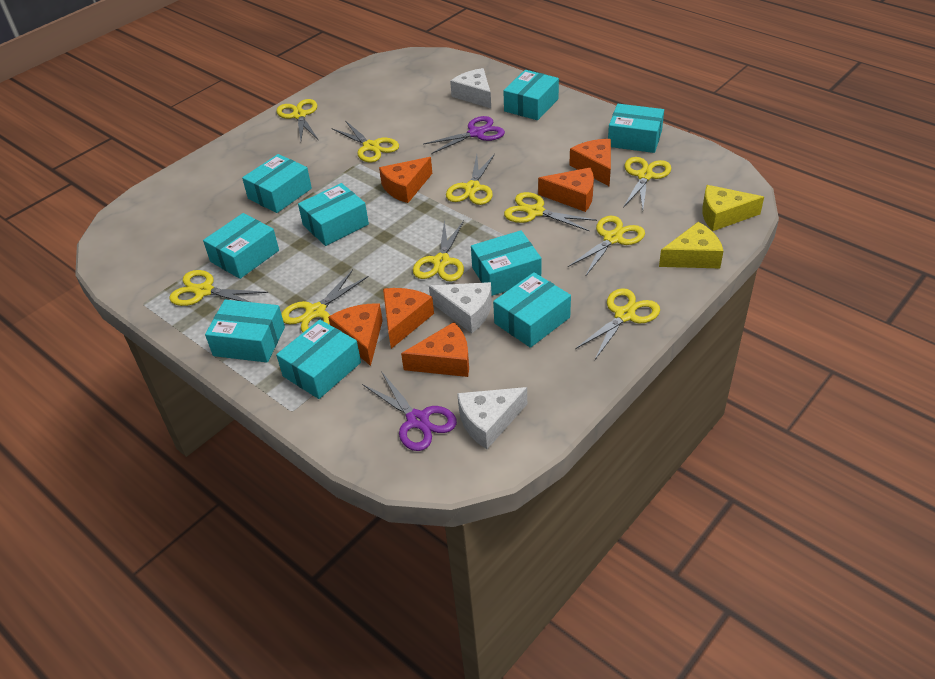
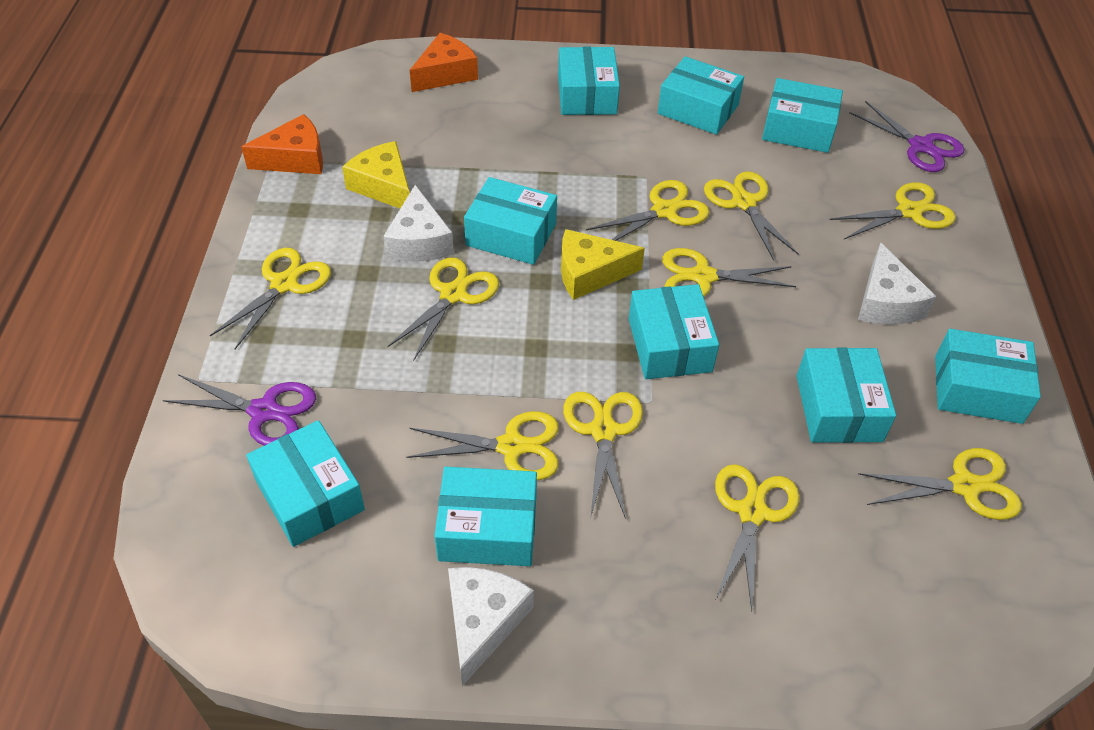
orange cheese: [328,304,383,366] [379,157,433,203] [383,288,434,349] [401,322,469,377] [538,168,594,212] [569,139,611,186] = 6 -> [241,114,323,174] [410,33,478,92] = 2

